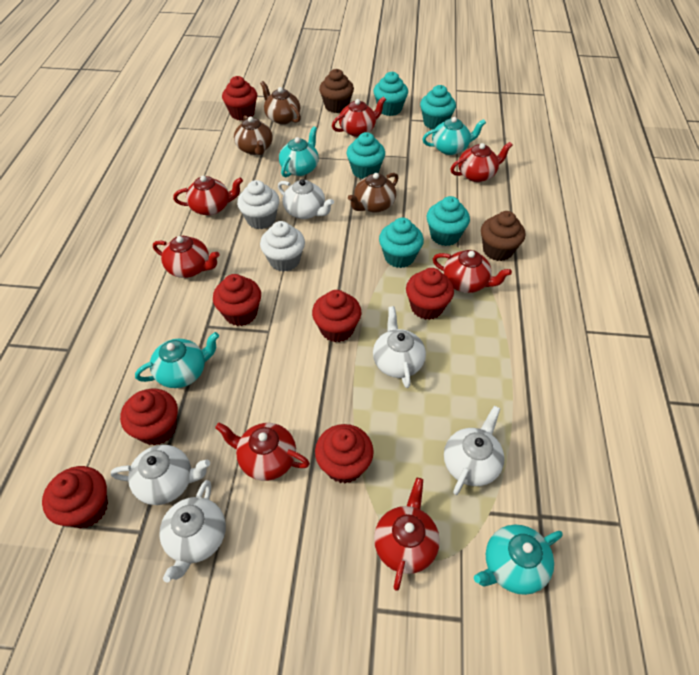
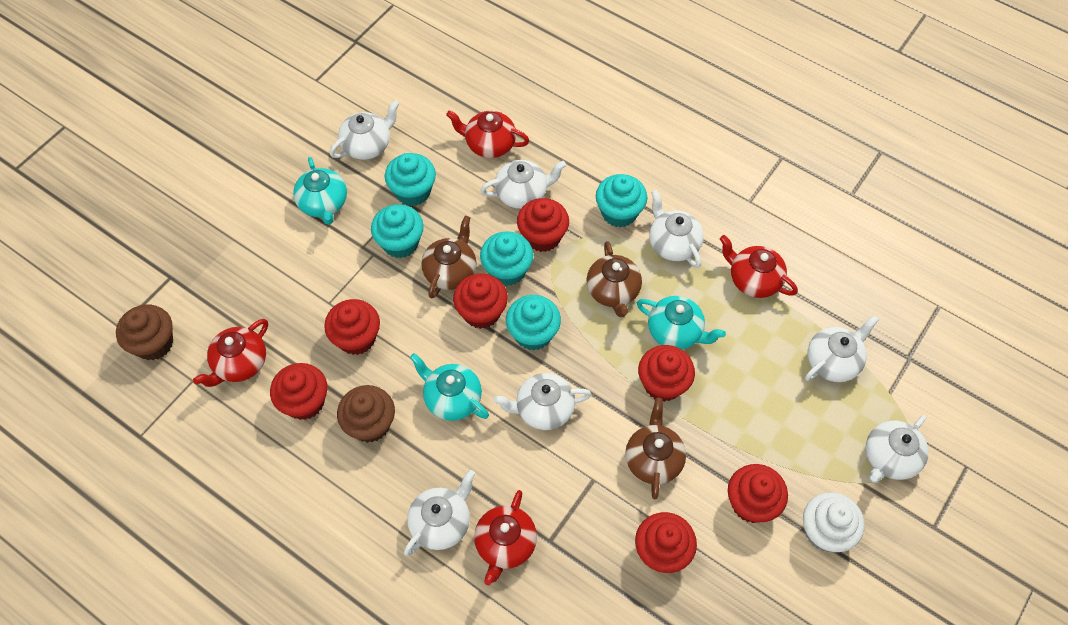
red teapot: [153,236,220,278] [173,176,243,216] [215,423,310,481] [332,96,386,137] [374,478,440,591] [433,250,512,293] [451,142,513,182] = 7 -> [193,319,268,387] [446,110,529,158] [474,490,537,585] [720,235,798,298] = 4
turquoise teapot: [135,332,219,388] [279,126,319,177] [422,117,486,155] [474,525,563,595] = 4 -> [293,157,347,225] [410,353,489,421] [637,296,726,349] = 3
white cupcake: [237,180,280,229] [260,221,305,272] = 2 -> [803,492,864,552] = 1
white teapot: [111,445,210,505] [159,480,226,583] [278,179,334,219] [373,306,426,388] [444,406,504,495] = 5 -> [330,100,399,160] [404,470,475,556] [480,160,566,209] [494,373,592,430] [649,190,704,268] [805,315,879,382] [866,415,928,483] = 7

